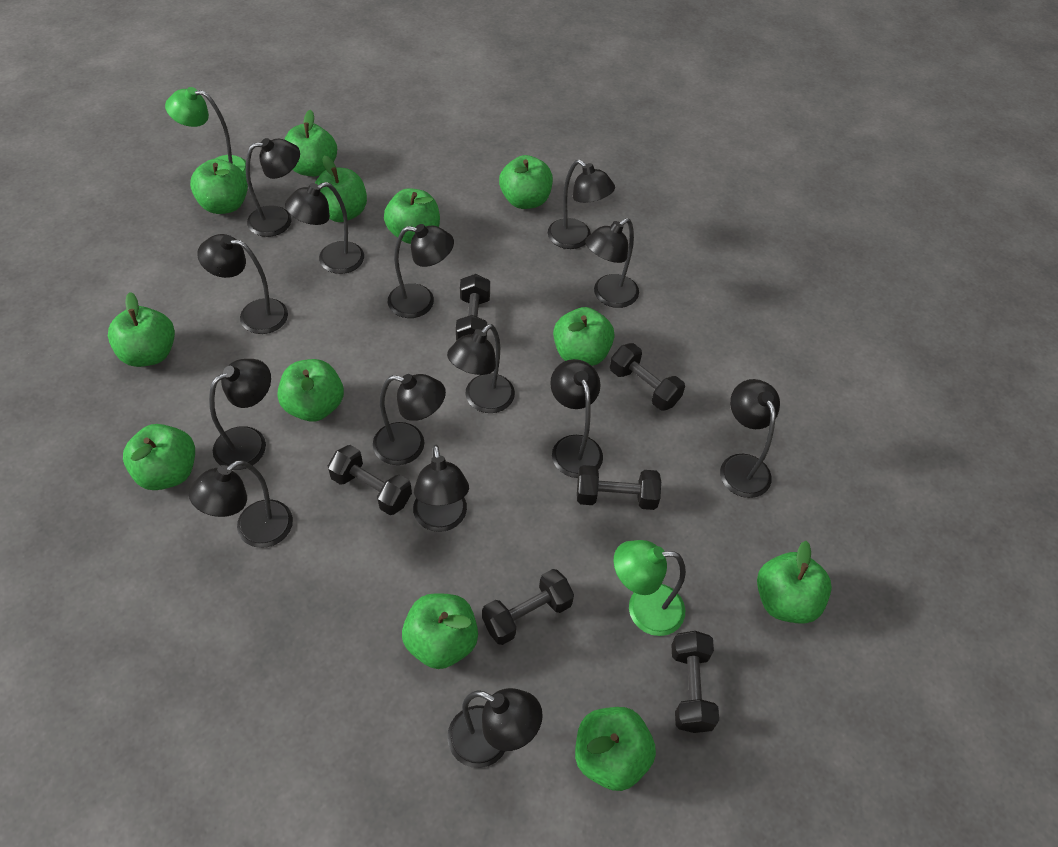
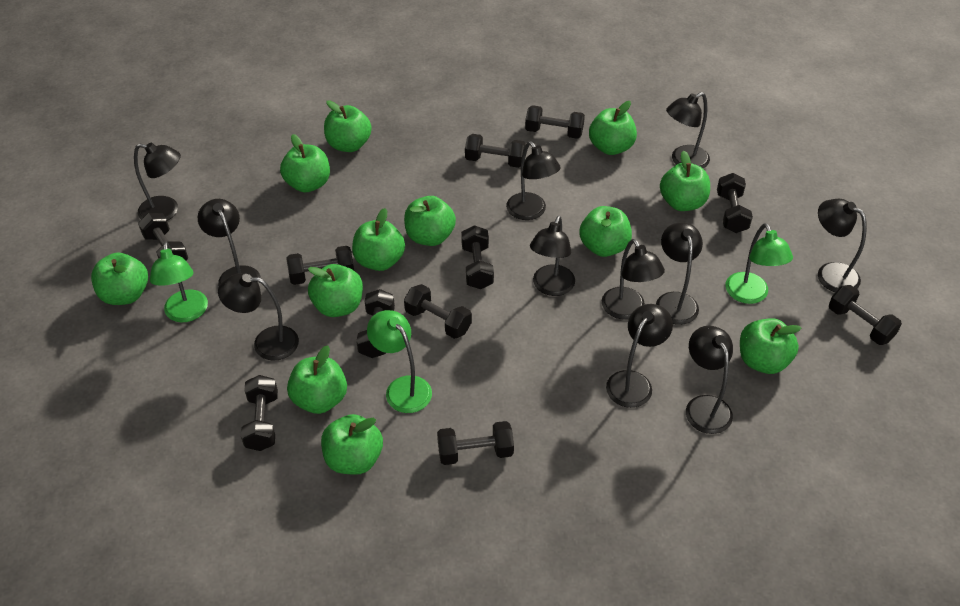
black dumbbell: [328,445,412,515] [456,274,490,340] [482,569,574,645] [577,465,661,510] [610,343,685,411] [671,631,719,733] = 6 -> [138,213,188,261] [241,375,278,451] [286,246,354,285] [356,289,395,358] [404,284,472,339] [437,421,514,465] [461,225,494,289] [465,134,526,168] [525,105,585,139] [717,173,753,233] [829,285,902,345] = 11
black lamp: [189,460,293,548] [197,234,288,334] [209,359,271,470] [246,138,300,237] [285,182,364,274] [373,374,446,465] [388,224,454,318] [413,445,469,532] [447,324,515,413] [447,688,543,768] [548,160,615,249] [550,359,603,478] [585,218,639,308] [720,379,780,498] = 14 -> [134,143,181,221] [198,199,261,286] [218,273,299,361] [506,141,561,220] [530,216,575,296] [602,239,665,319] [606,304,673,408] [656,223,703,325] [666,92,710,168] [686,326,733,434] [818,199,867,292] = 11
green lamp: [165,87,246,175] [613,540,686,636] = 2 -> [150,242,208,322] [367,310,432,413] [726,223,793,304] = 3

